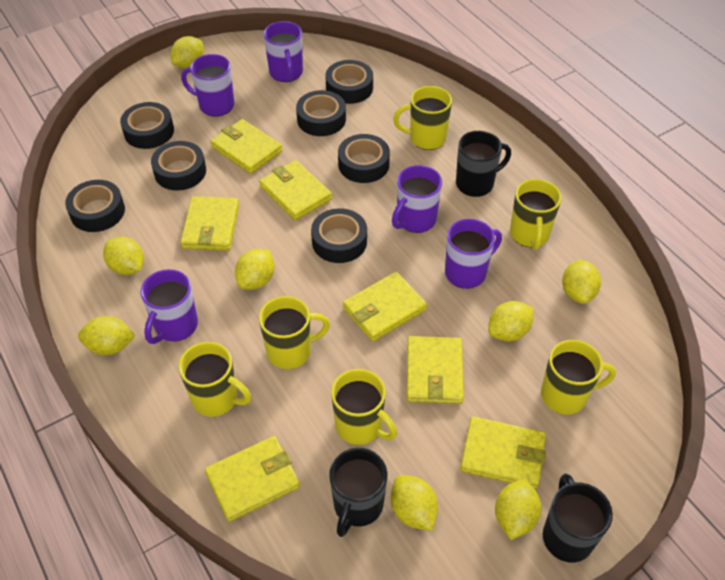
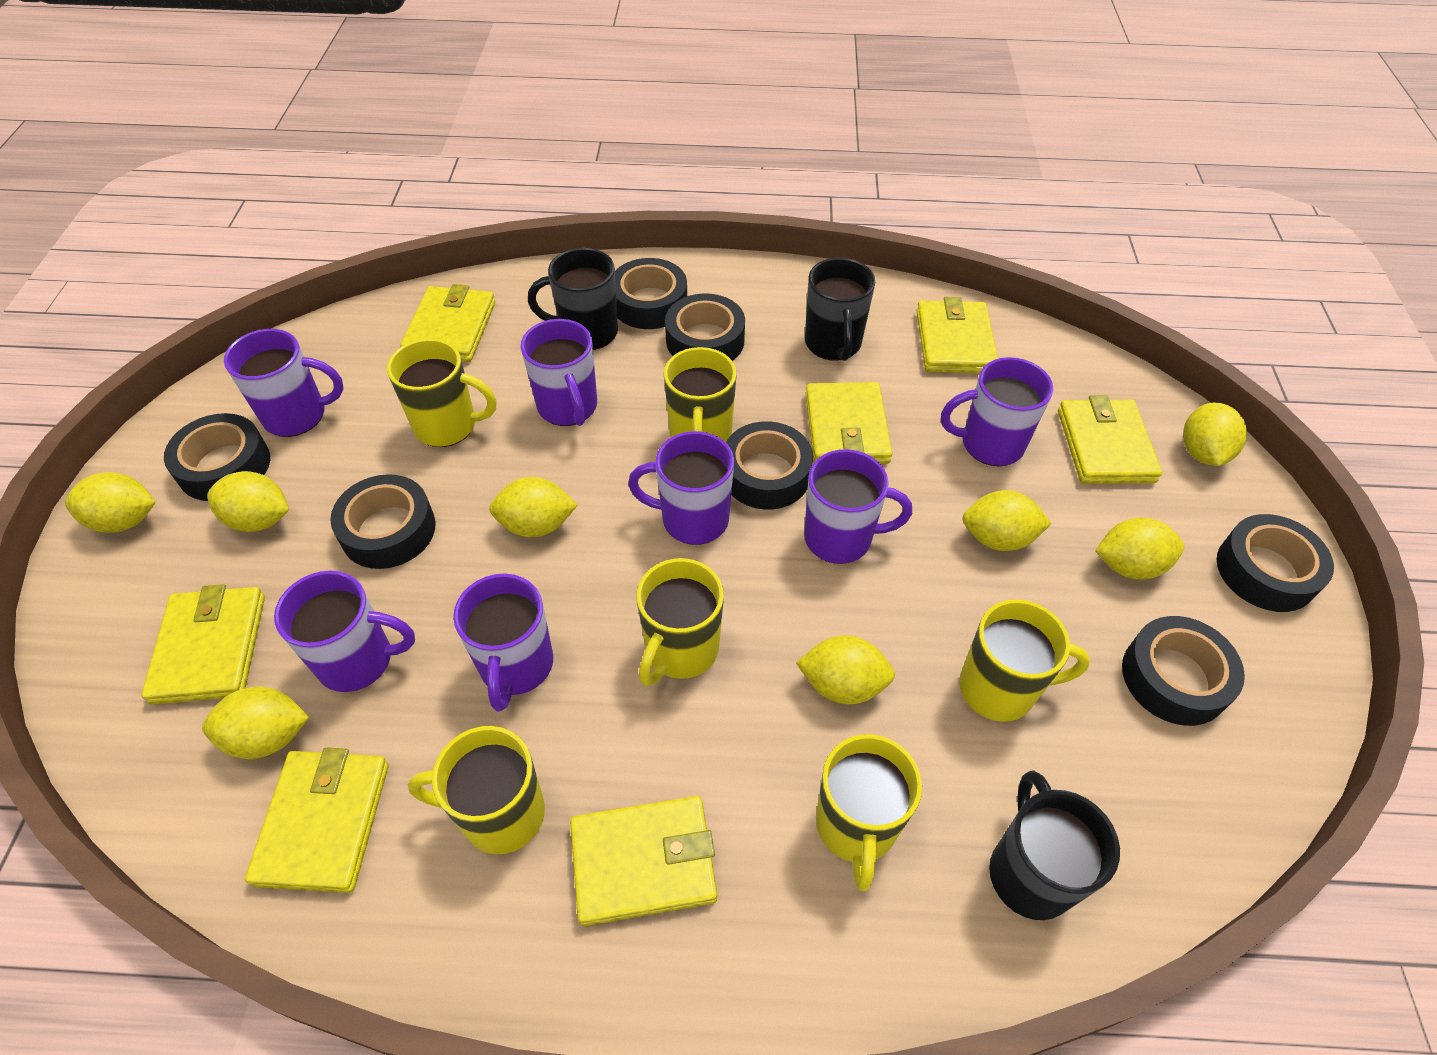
purple mug: [141,269,198,344] [181,54,234,117] [264,21,303,82] [392,165,442,233] [445,219,502,289] = 5 -> [224,329,343,437] [274,570,415,692] [453,574,553,712] [521,319,597,426] [628,431,734,545] [804,449,912,564] [941,357,1053,466] = 7

